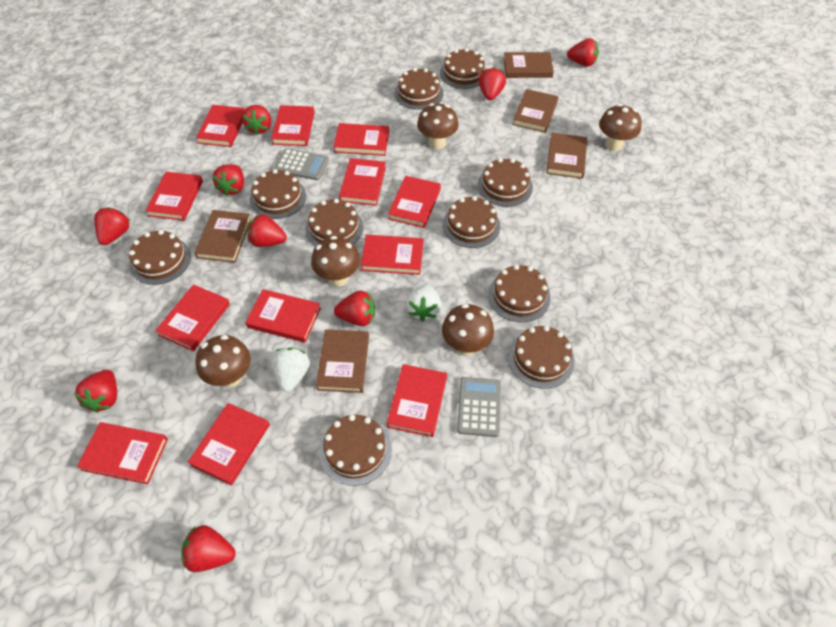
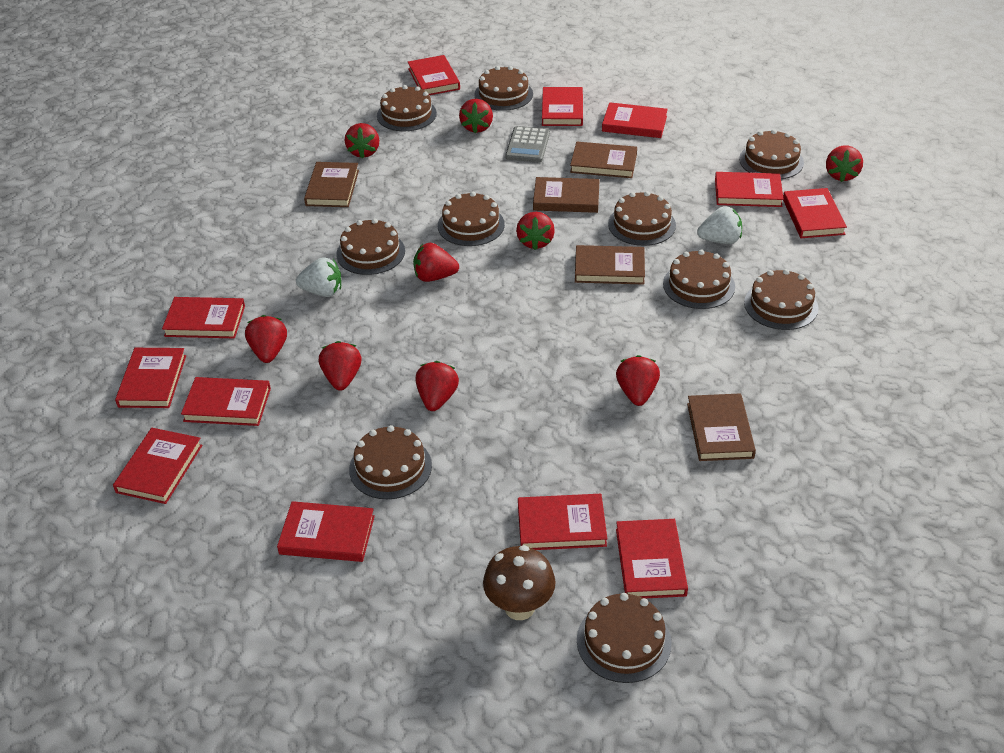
brown mushroom: [196,335,251,387] [311,236,360,287] [417,103,459,150] [442,304,494,356] [599,104,642,151] = 5 -> [483,545,556,620] = 1
grey calculator: [274,148,329,180] [457,377,501,437] = 2 -> [505,126,550,162] = 1

